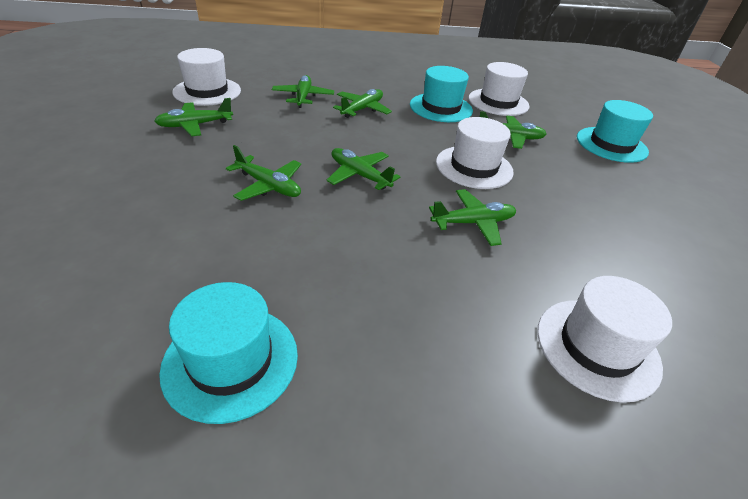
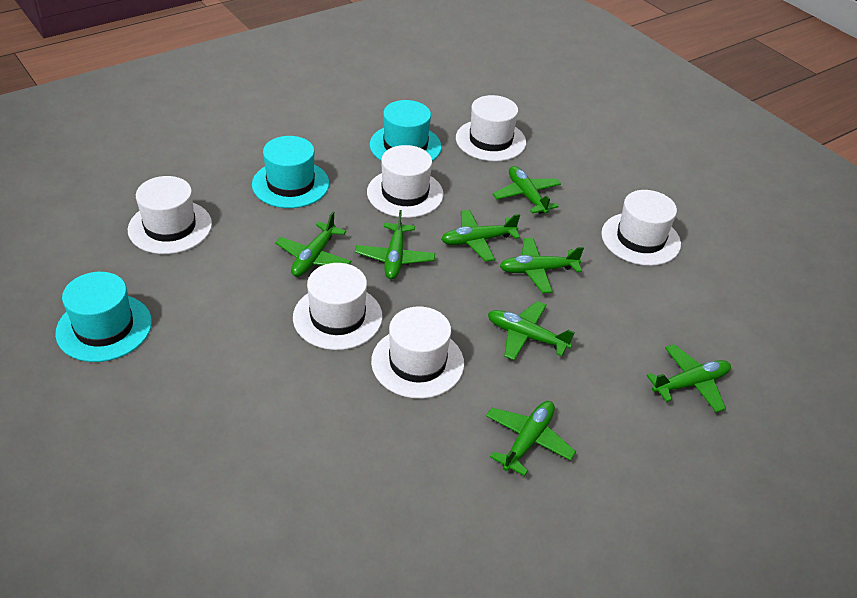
green plane: [154,98,233,136] [226,145,301,201] [272,75,334,108] [327,148,400,190] [333,89,392,118] [429,189,516,246] [480,111,547,149] = 7 -> [275,212,351,277] [355,210,435,279] [441,210,520,262] [486,401,576,476] [488,301,575,360] [493,166,561,214] [500,238,584,293] [646,345,731,413] = 8
white hat: [172,48,241,106] [436,117,514,189] [468,62,529,116] [537,276,672,403] = 4 -> [128,176,212,254] [293,263,383,350] [367,145,444,218] [371,306,464,399] [456,95,526,161] [601,190,681,266] = 6

